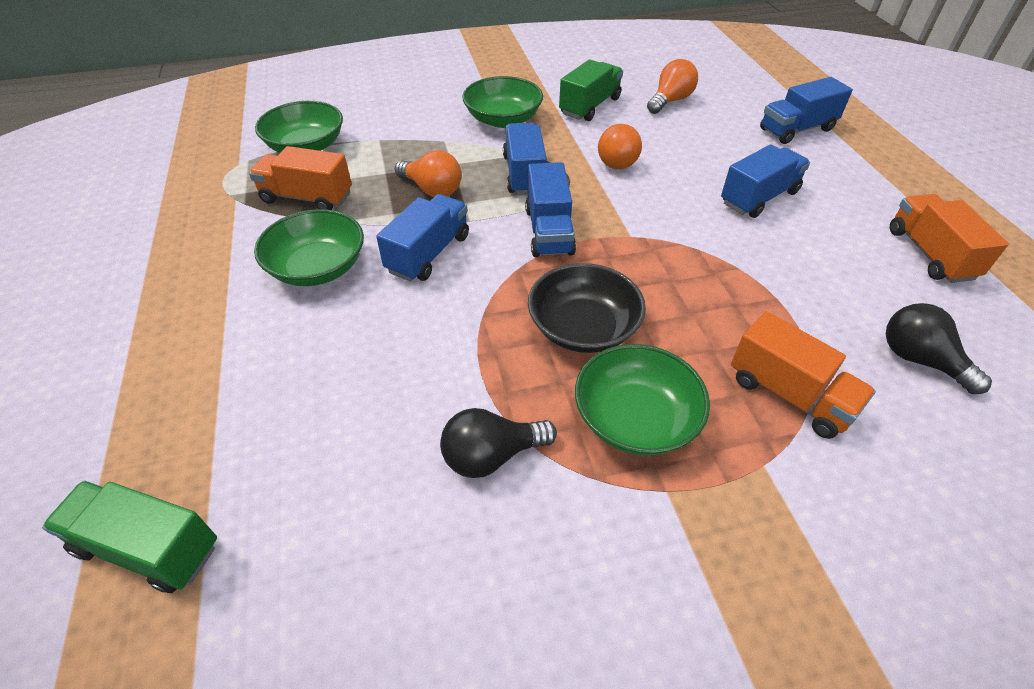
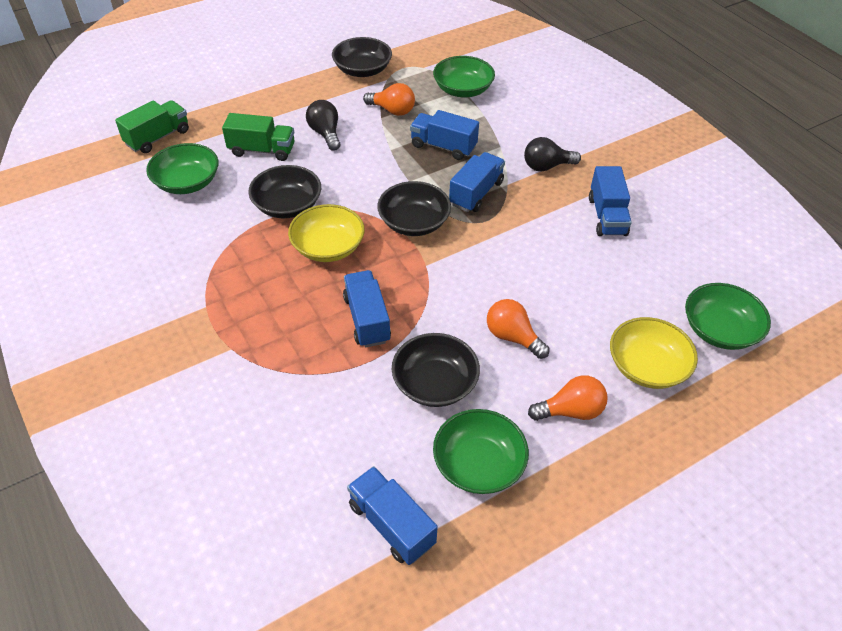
black bowl: [528,263,646,353] = 1 -> [248,165,321,218] [332,37,392,77] [377,181,451,236] [392,333,480,407] = 4
orange truck: [249,146,352,210] [731,311,876,439] [890,194,1009,283] = 3 -> none = 0
yellow bowl: none = 0 -> [288,204,365,262] [610,317,698,389] = 2

